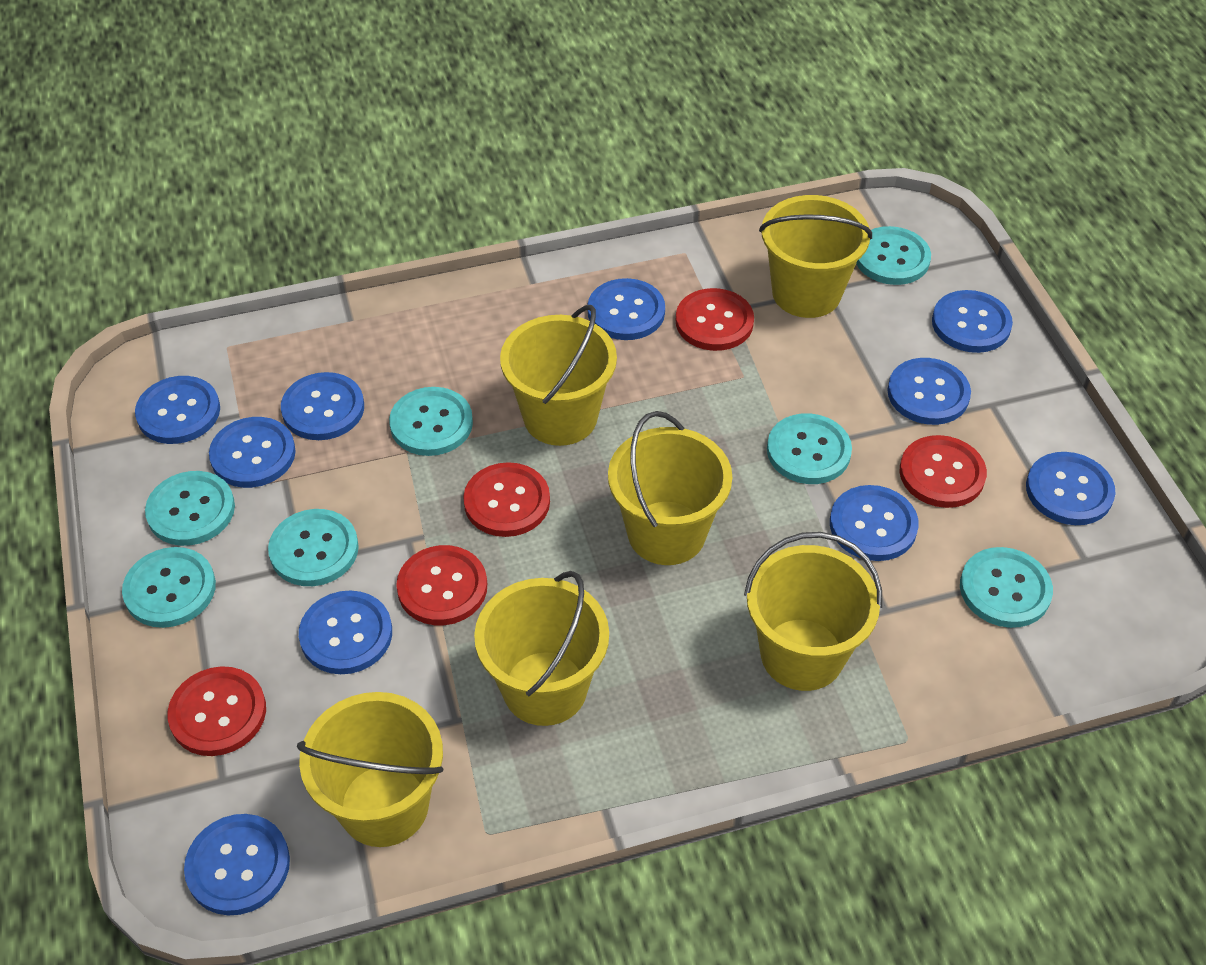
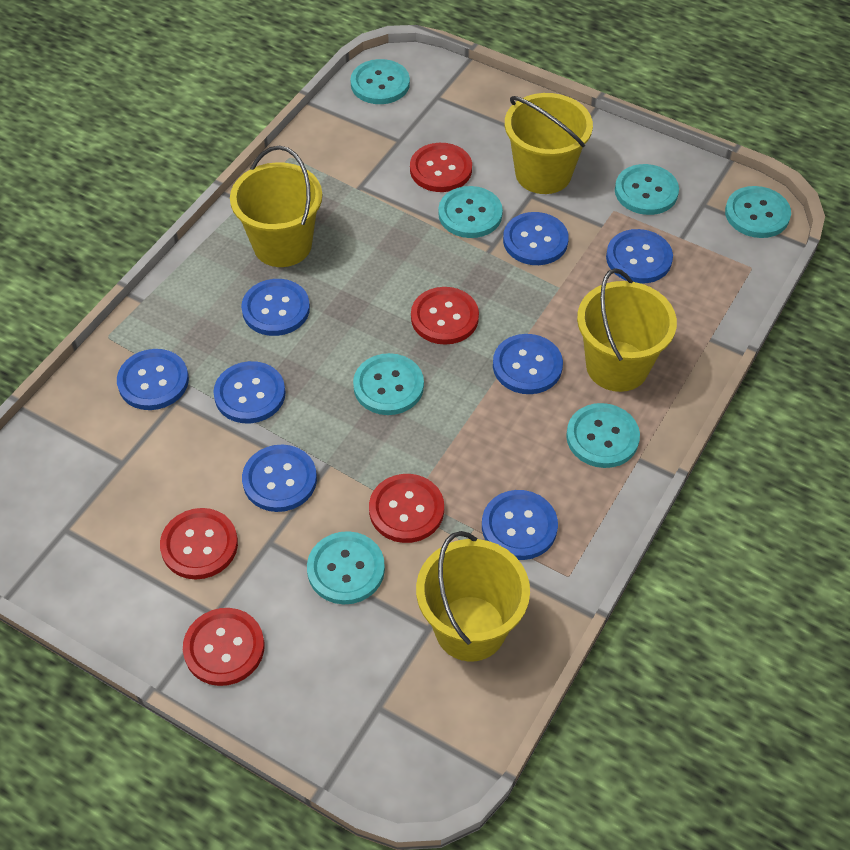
blue button: [135,376,220,444] [184,814,290,915] [209,417,296,488] [281,372,364,440] [299,590,392,674] [588,278,665,340] [830,485,919,561] [887,358,971,425] [932,290,1013,353] [1026,452,1115,525] = 10 -> [117,349,189,410] [214,361,285,423] [241,279,310,336] [242,445,317,512] [482,490,558,560] [493,334,563,394] [503,212,569,265] [606,229,673,283] = 8
yellow bucket: [297,692,444,847] [474,571,609,726] [500,305,617,446] [608,411,732,565] [744,532,882,691] [759,195,872,318] = 6 -> [230,146,322,267] [416,531,530,661] [505,93,593,194] [577,268,677,392] = 4

